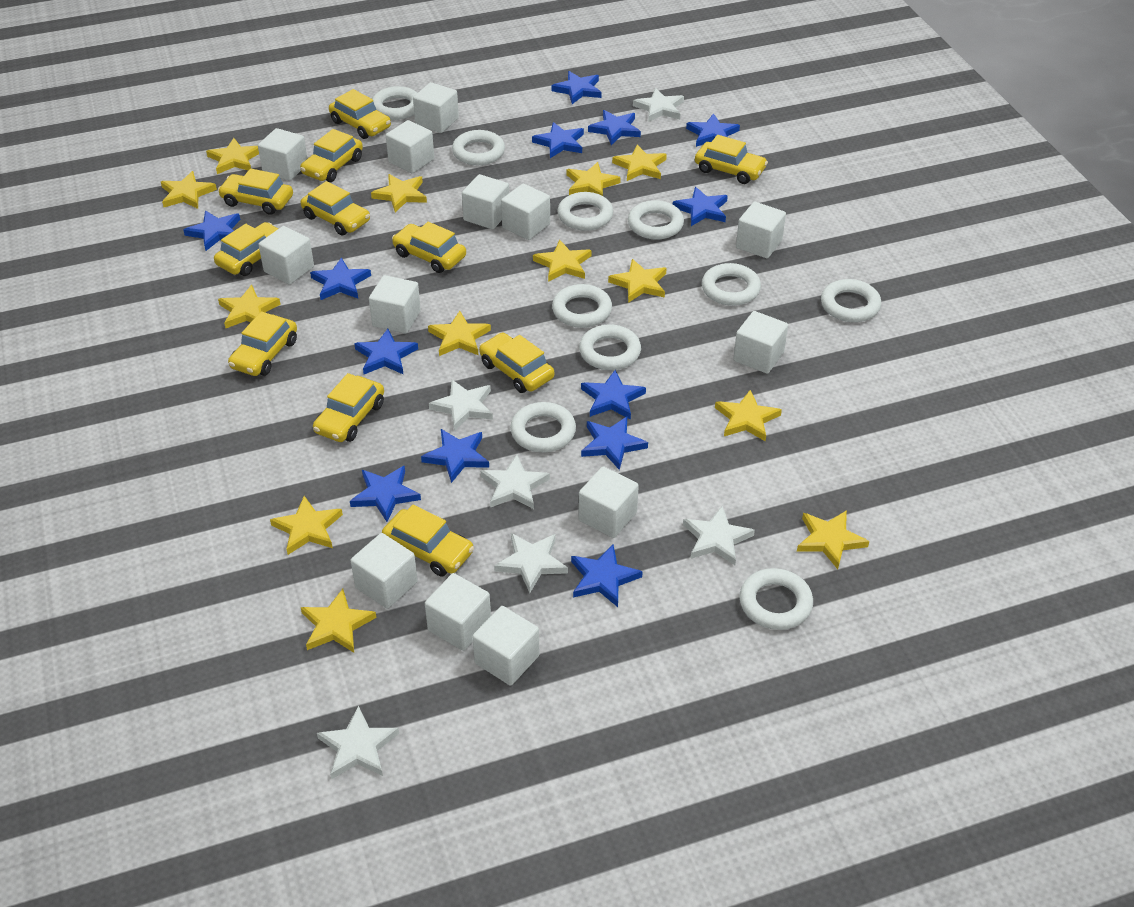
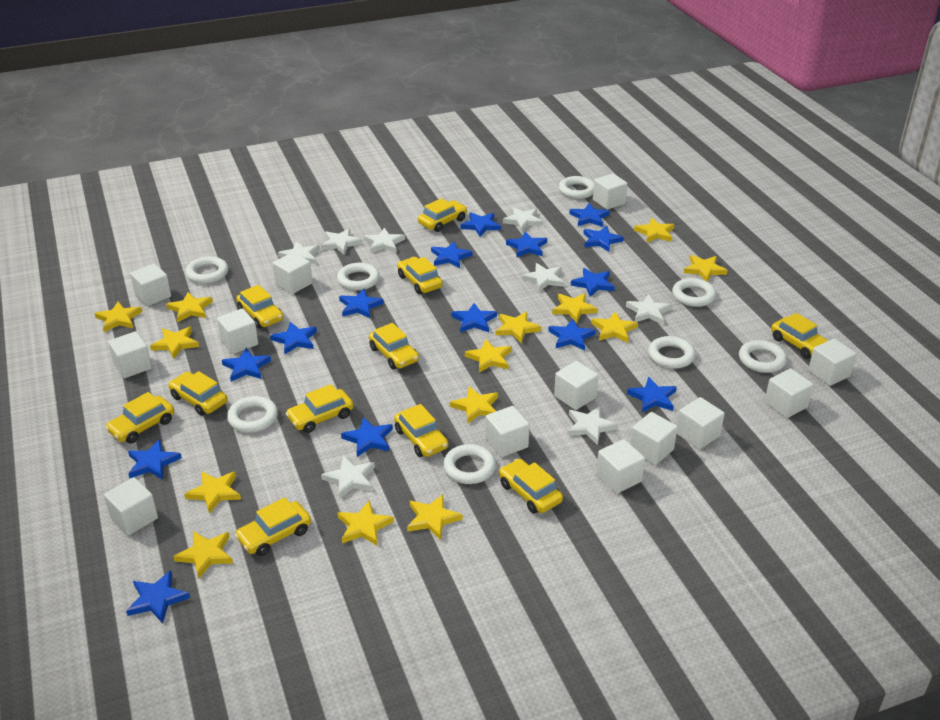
blue star: [183,210,240,251] [310,257,371,300] [350,466,421,522] [354,329,418,374] [421,429,489,483] [532,122,584,158] [551,71,601,104] [571,545,643,607] [581,370,646,420] [581,417,648,470] [588,110,641,145] [673,187,728,226] [686,113,740,147] = 13 -> [126,570,190,623] [128,439,182,480] [222,348,271,382] [270,322,317,354] [339,289,384,318] [341,417,393,457] [431,241,472,268] [451,303,497,333] [460,212,501,237] [506,232,547,258] [548,319,595,351] [569,203,610,227] [571,268,615,297] [583,226,624,252] [627,377,677,412] = 15
white ring: [372,86,417,120] [452,130,505,165] [510,402,576,452] [552,284,612,328] [557,192,613,231] [579,324,641,370] [628,200,684,239] [702,263,761,306] [740,568,813,630] [821,279,881,322] = 10 -> [185,256,228,284] [227,396,278,433] [337,263,380,291] [443,444,496,484] [559,176,594,199] [648,336,695,369] [672,278,716,307] [739,340,787,373] = 8
white star: [317,705,399,780] [429,379,493,431] [481,455,550,509] [494,533,568,593] [633,88,684,122] [683,506,755,565] = 6 -> [278,241,320,264] [321,228,362,255] [321,456,375,499] [363,228,405,253] [503,207,543,232] [522,263,564,292] [567,406,618,445] [626,294,672,324] = 8
yellow star: [161,171,217,209] [206,138,259,174] [218,285,281,328] [270,496,343,555] [301,589,376,653] [371,174,427,212] [428,311,491,356] [533,240,592,282] [567,162,621,196] [608,259,667,303] [612,145,667,181] [715,390,782,441] [797,510,869,569] = 13 -> [94,301,142,332] [150,326,199,359] [166,292,213,323] [173,531,233,579] [184,471,241,514] [337,501,394,546] [407,494,463,540] [450,386,498,424] [465,339,512,373] [495,312,541,343] [552,293,598,323] [591,311,638,343] [634,218,675,243] [684,255,728,282] = 14

